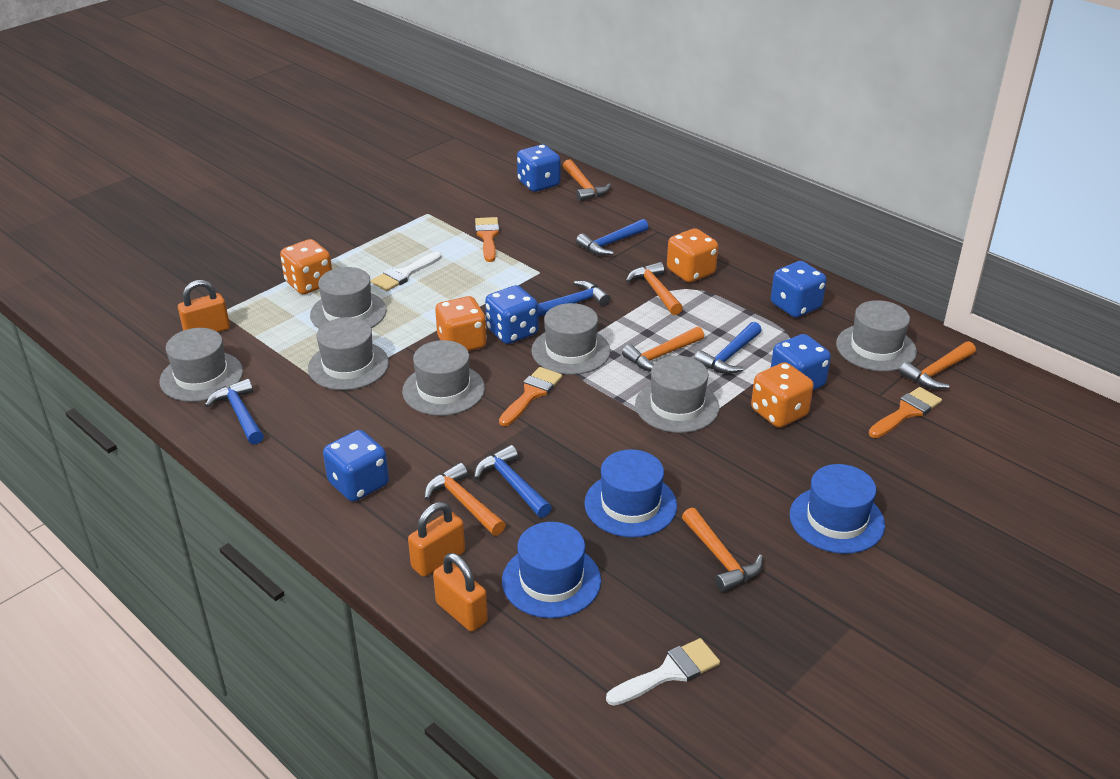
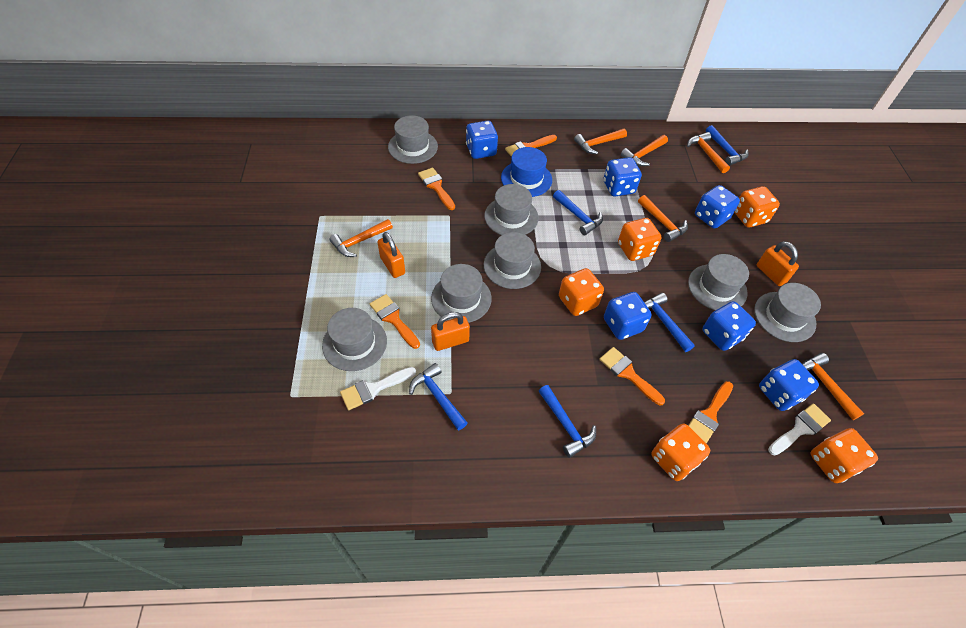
blue dice: [323,430,389,502] [485,285,538,344] [517,144,561,192] [771,261,827,318] [771,334,831,390] = 5 -> [466,121,498,159] [604,157,642,196] [604,292,651,340] [695,185,740,228] [703,301,756,351] [759,359,819,411] = 6
blue hat: [502,522,601,618] [584,449,677,538] [790,464,885,554] = 3 -> [501,147,552,197] = 1
orange brush: [475,217,500,262] [499,367,562,426] [869,387,942,438] = 3 -> [370,294,420,349] [418,168,455,210] [505,135,557,157] [599,347,665,405] [688,381,733,443] = 5
orange dice: [280,239,332,294] [435,296,487,351] [667,228,718,283] [751,362,814,428] = 4 -> [559,268,604,316] [618,218,661,261] [651,423,710,481] [734,186,780,227] [811,428,878,483] = 5

